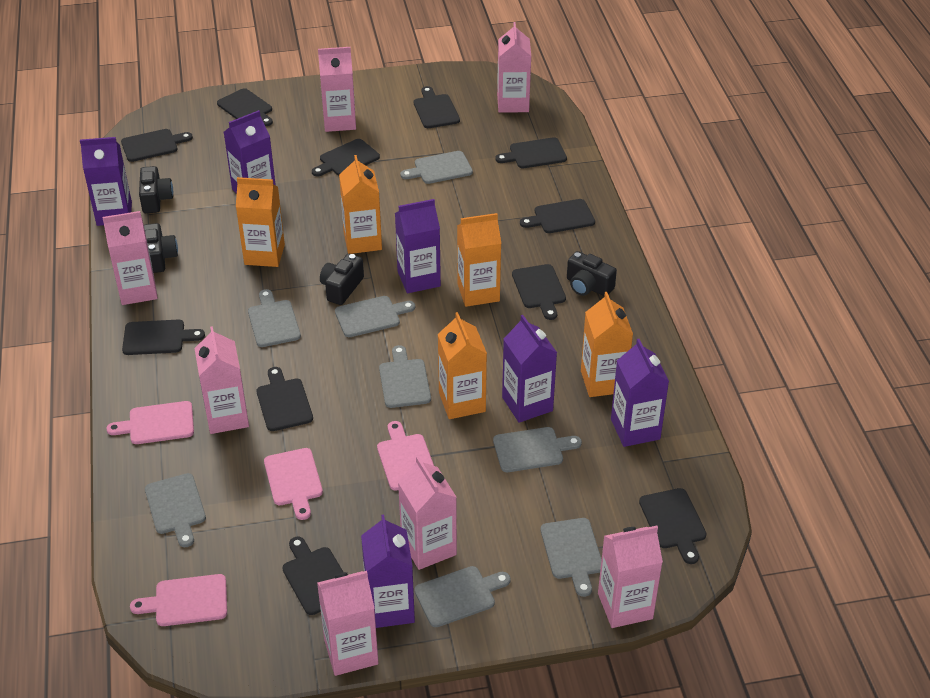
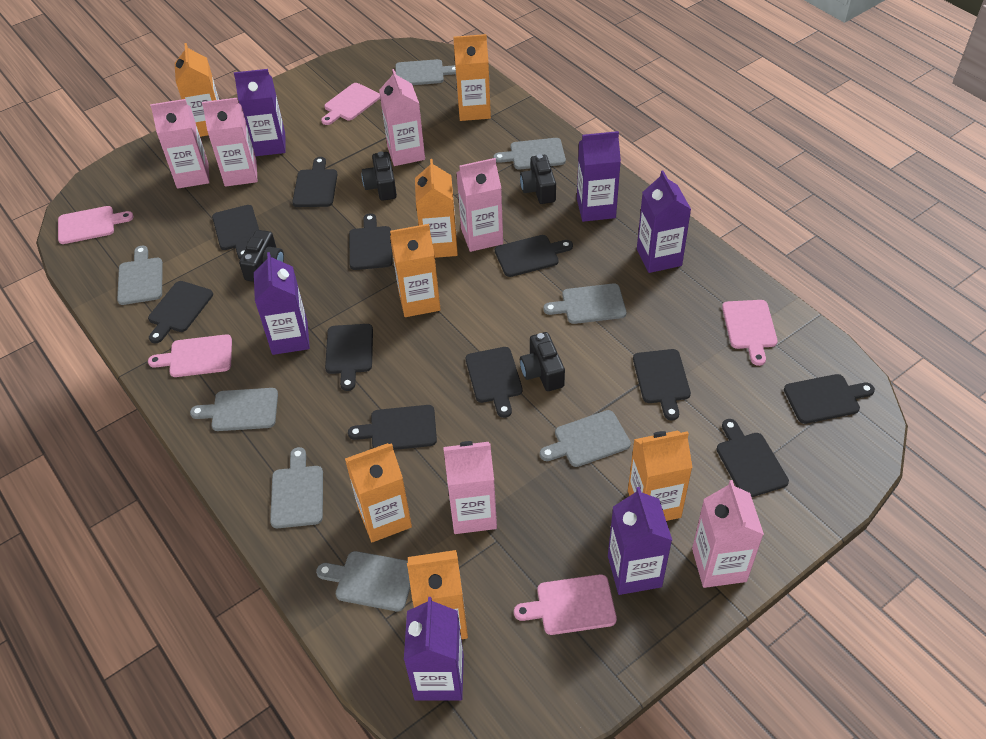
orange carton: [236,177,285,267] [339,155,382,254] [438,312,487,419] [457,213,501,307] [581,292,633,397] = 5 -> [175,43,219,137] [345,443,412,542] [390,224,441,317] [407,550,468,640] [415,159,458,258] [453,34,491,121] [628,431,693,521] = 7
pink carton: [102,211,158,305] [194,326,249,434] [317,571,379,676] [318,47,356,132] [398,456,457,570] [497,22,531,113] [598,525,663,628] = 7 -> [150,99,210,189] [202,98,257,187] [379,69,425,166] [444,441,497,534] [456,158,503,252] [692,480,764,588] = 6
pink cutting board: [106,401,194,444] [130,574,227,626] [264,448,323,520] [377,421,434,491] = 4 -> [58,206,134,244] [148,334,232,377] [321,83,380,125] [514,574,617,635] [722,300,778,366] = 5

